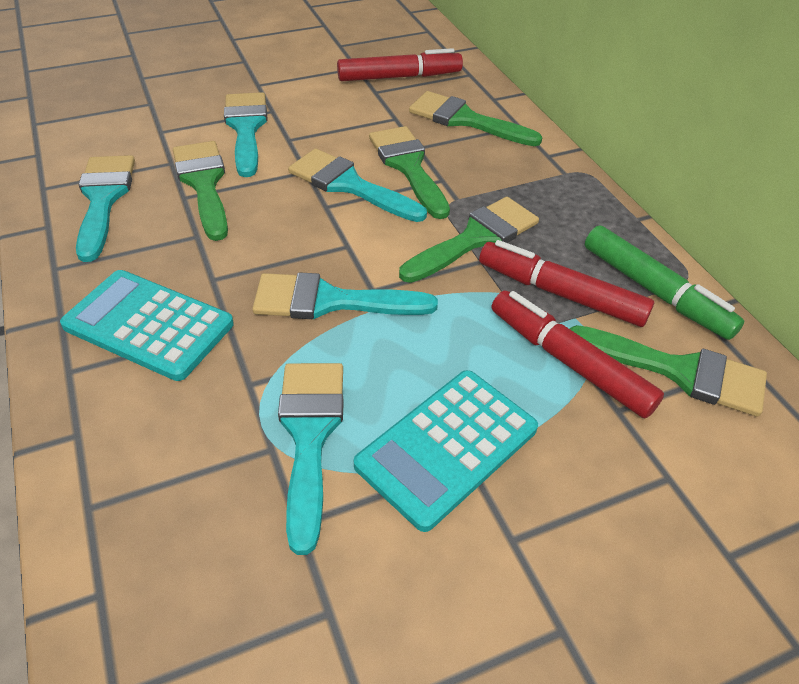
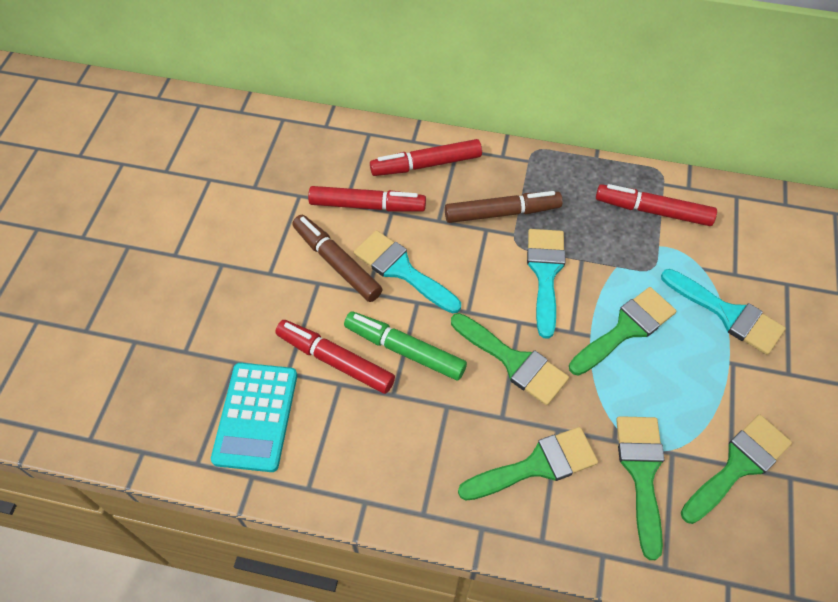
brown marker: none = 0 -> [292,215,382,302] [445,191,563,223] = 2
red marker: [337,48,463,81] [479,240,654,327] [492,291,664,418] = 3 -> [275,320,395,394] [308,186,426,212] [370,139,482,176] [596,184,717,226] = 4
turquoise brush: [76,155,135,262] [224,92,268,177] [252,272,438,319] [278,363,344,555] [288,148,427,222] = 5 -> [354,230,461,314] [527,229,566,339] [661,269,786,355] = 3
turquoise calculator: [60,270,234,381] [354,370,538,532] = 2 -> [211,363,297,472] = 1

